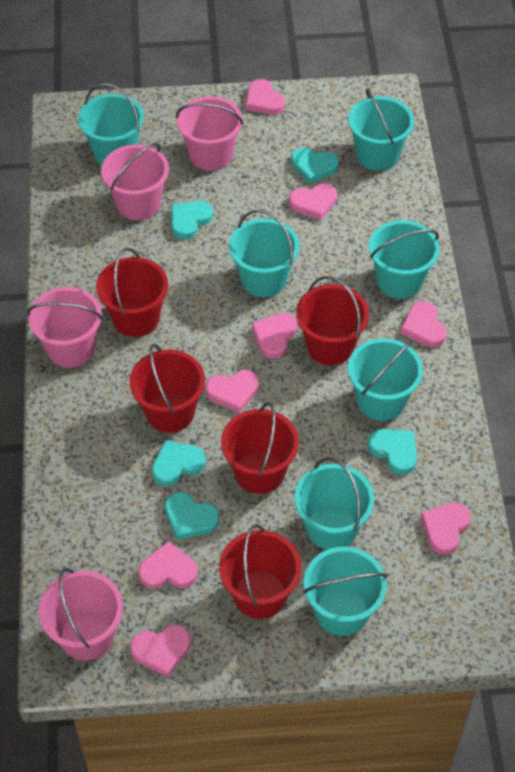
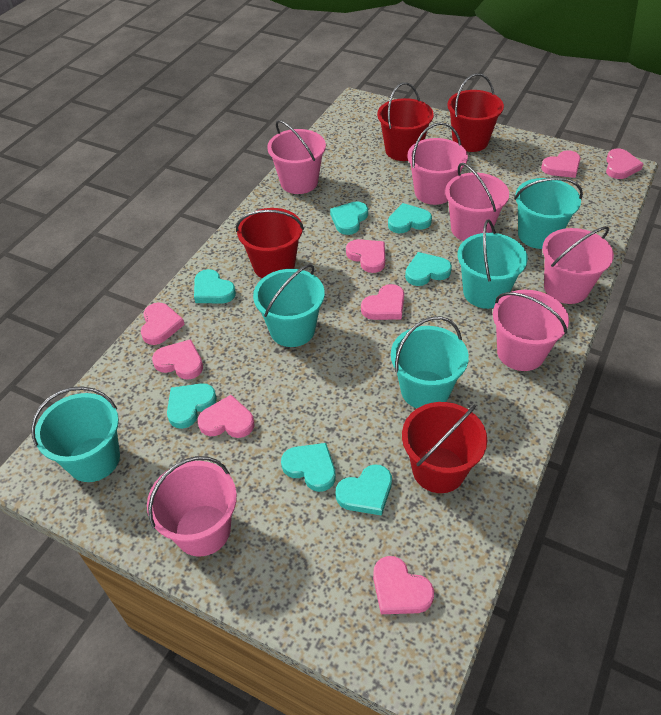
pink bucket: [27,287,103,368] [39,568,123,661] [101,142,169,221] [176,96,244,171] = 4 -> [147,456,237,557] [267,120,326,194] [407,122,468,205] [445,163,509,241] [493,290,569,371] [542,226,614,304] = 6
red bucket: [96,248,168,337] [129,344,205,433] [219,524,301,619] [221,402,299,494] [296,276,369,365] = 5 -> [236,208,304,278] [377,82,434,161] [402,402,487,493] [447,73,504,152] = 4
turquoise bucket: [78,83,144,165] [229,209,299,297] [295,457,374,550] [303,547,387,636] [348,88,414,171] [348,338,423,421] [369,220,440,299] = 7 -> [31,386,120,482] [253,264,325,347] [391,316,469,408] [458,220,528,309] [514,178,583,249] = 5
turquoise heart: [152,440,206,486] [165,492,219,540] [171,201,213,240] [291,148,339,183] [368,429,417,475] = 5 -> [167,383,217,429] [194,269,236,304] [281,443,336,492] [330,201,368,235] [336,465,392,516] [388,203,432,233] [405,252,452,286] = 7

